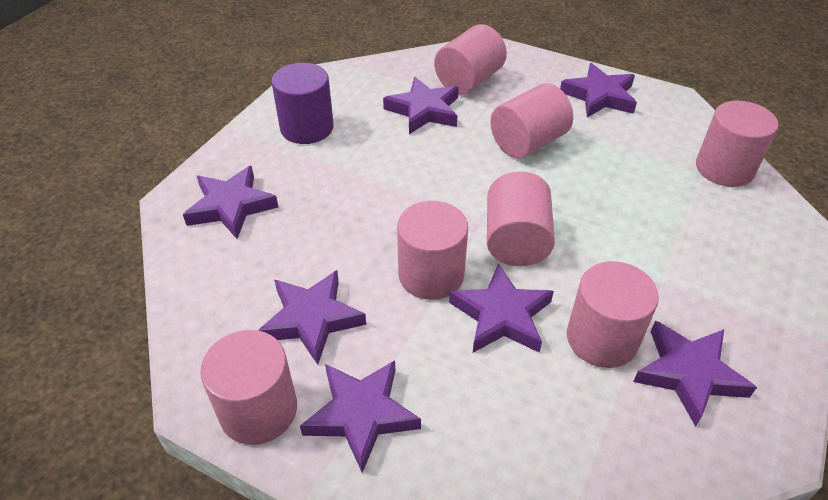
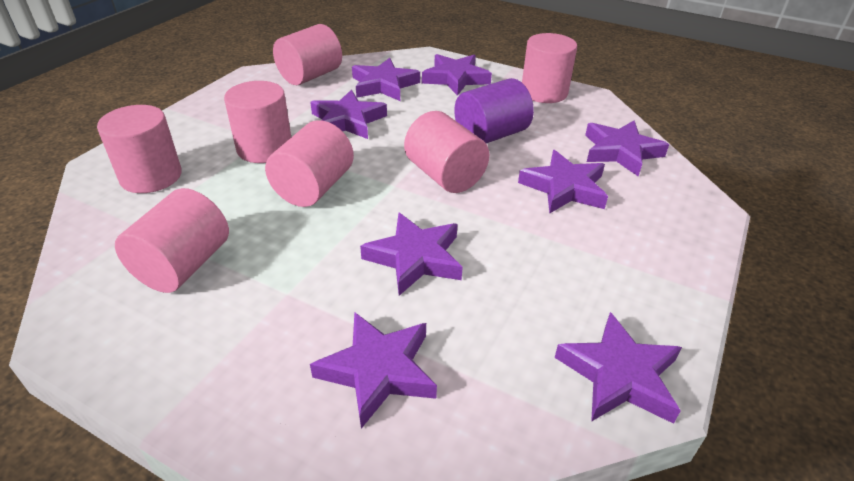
purple star: [183,165,278,239] [258,270,366,365] [300,360,421,473] [383,77,459,134] [449,263,554,353] [560,63,637,117] [633,321,757,427] = 7 -> [310,90,387,139] [310,312,437,429] [352,58,420,101] [360,213,463,296] [422,54,492,96] [518,150,608,214] [555,312,682,424] [585,120,669,176] = 8

